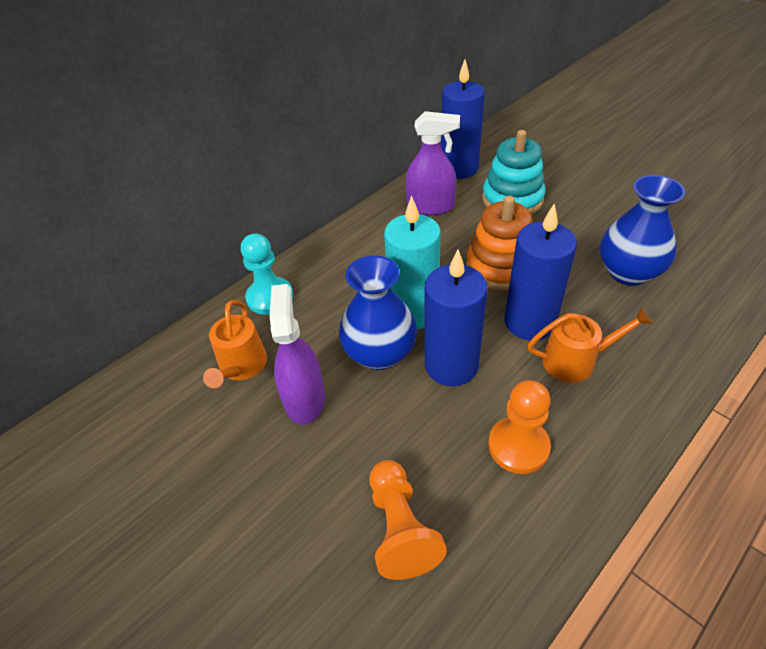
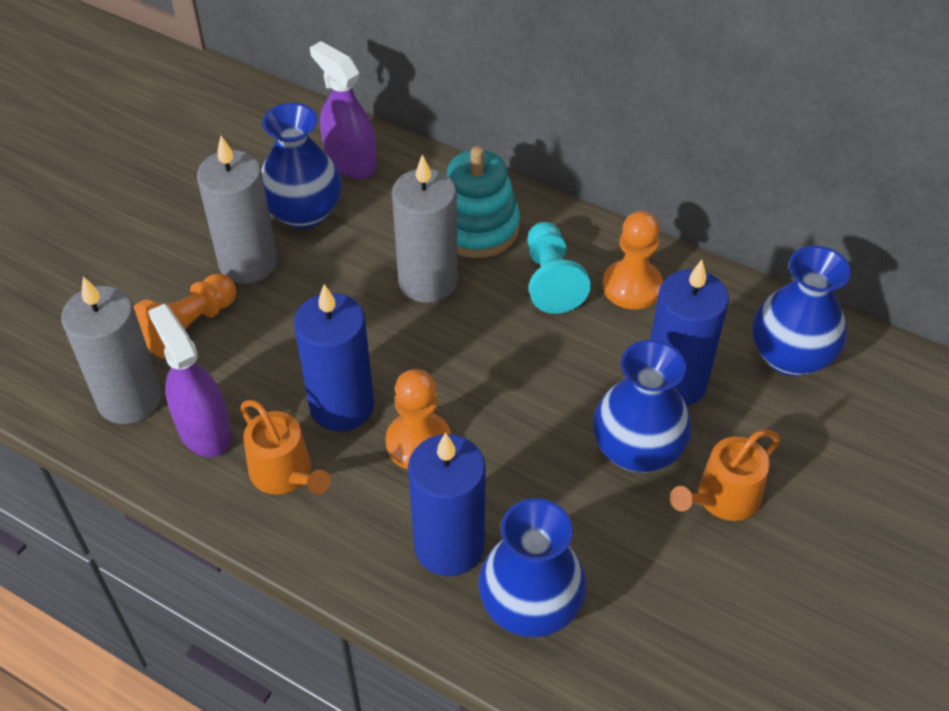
blue vase: [339,256,417,370] [600,175,686,286] = 2 -> [261,103,342,229] [478,498,587,637] [593,340,692,472] [752,246,851,376] = 4
grey candle: none = 0 -> [61,276,162,424] [197,136,278,284] [392,154,458,303] = 3
orange pawn: [369,460,447,580] [488,380,551,474] = 2 -> [133,273,236,359] [386,369,451,470] [603,211,663,309] = 3
orange stacking toy: [466,196,533,291] = 1 -> none = 0
turquoise candle: [384,196,441,330] = 1 -> none = 0

